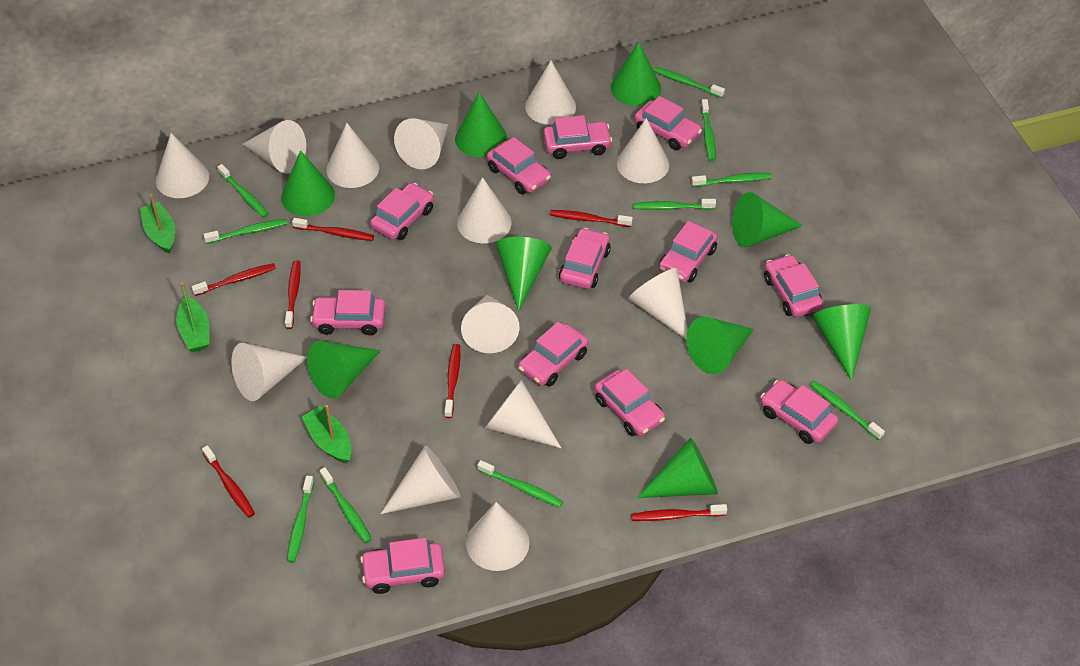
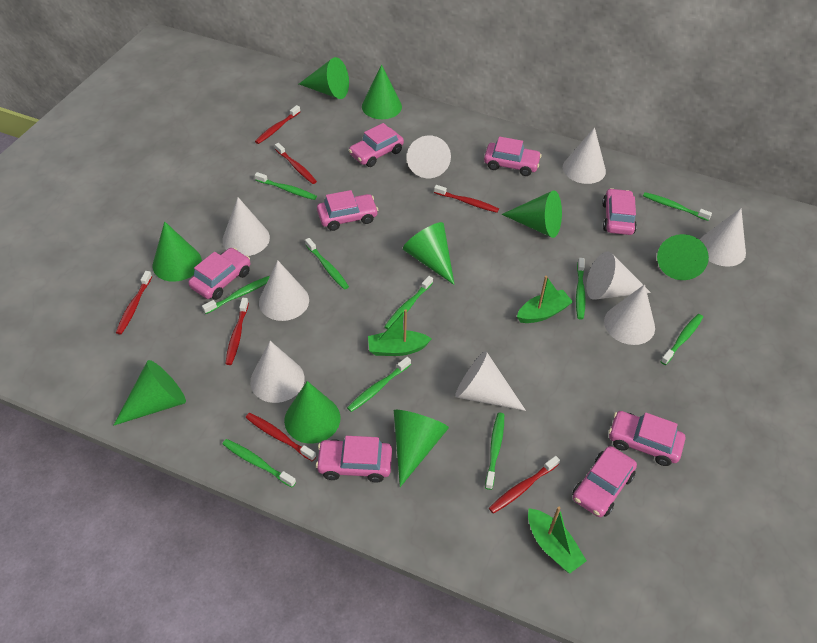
pink car: [310,290,386,335] [360,538,445,594] [370,183,434,240] [487,137,551,194] [518,322,588,387] [543,115,612,159] [559,228,611,289] [595,369,665,436] [634,96,702,150] [659,221,718,282] [760,380,838,444] [764,254,823,317] = 12 -> [188,248,250,300] [316,436,392,482] [317,190,378,231] [349,123,404,167] [484,137,542,176] [572,446,637,517] [602,188,637,235] [609,411,685,466] = 8
white cone: [156,133,209,198] [231,343,307,401] [242,120,306,174] [326,123,379,188] [381,446,461,514] [394,118,448,169] [457,177,512,243] [461,295,519,353] [466,502,530,571] [485,380,561,448] [525,61,576,125] [617,118,669,183] [628,268,688,339] = 13 -> [222,197,270,256] [250,341,305,403] [259,260,309,321] [407,136,451,178] [455,351,526,411] [563,127,606,184] [586,252,651,300] [604,284,655,345] [700,208,746,267] = 9

